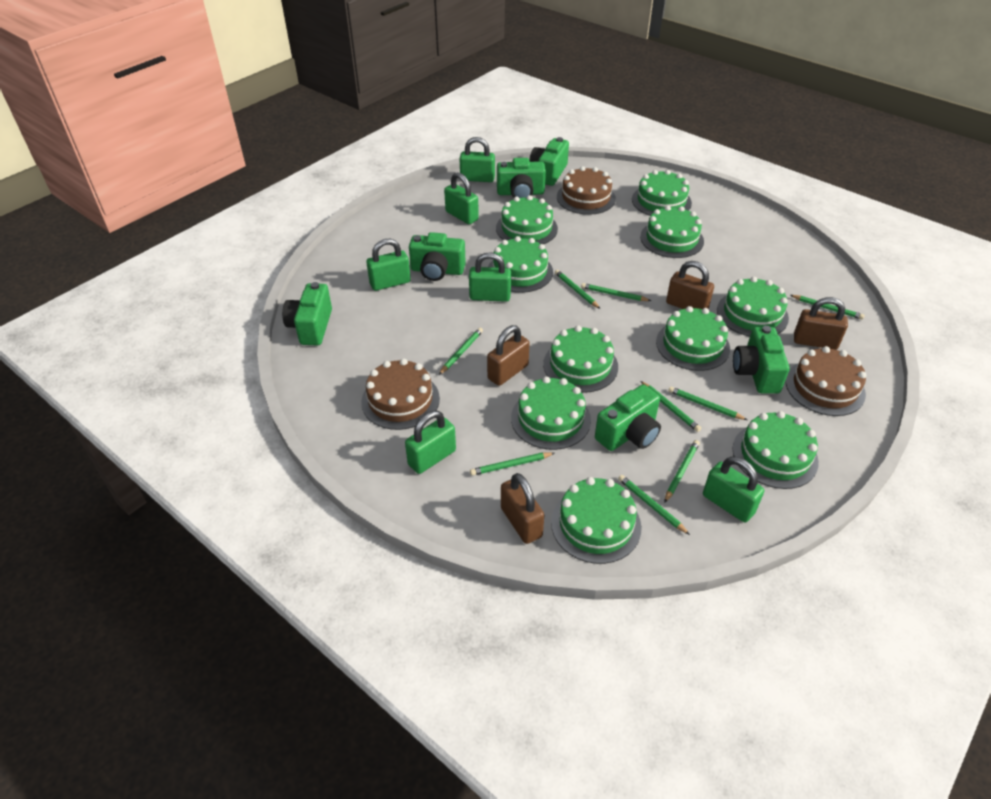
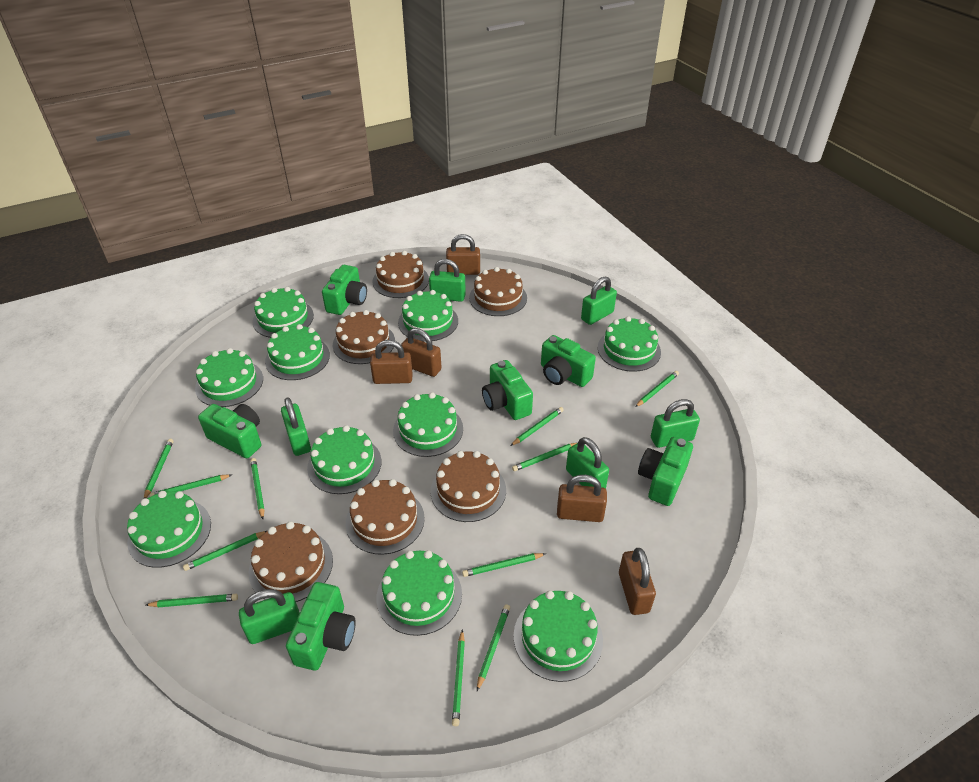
brown cake: [361,359,440,430] [557,166,616,215] [785,346,867,416] = 3 -> [249,521,333,602] [333,310,395,364] [346,479,425,555] [373,251,429,298] [431,451,506,522] [469,267,527,316] = 6
brown padlock: [487,325,530,386] [501,473,544,544] [666,261,714,309] [794,297,848,350] = 4 -> [370,340,413,384] [401,328,442,377] [446,234,480,275] [557,475,607,522] [619,548,656,615] = 5
green pencil: [439,328,483,375] [470,452,554,476] [555,270,600,309] [581,283,651,301] [618,475,690,535] [641,381,701,432] [664,440,700,503] [668,386,747,420] [790,295,865,320] = 9 -> [144,439,174,498] [146,594,238,607] [150,474,232,497] [183,531,267,571] [250,458,265,519] [452,629,465,726] [462,553,546,577] [477,604,510,691] [511,407,564,446] [512,443,577,471] [635,371,679,407] = 11

